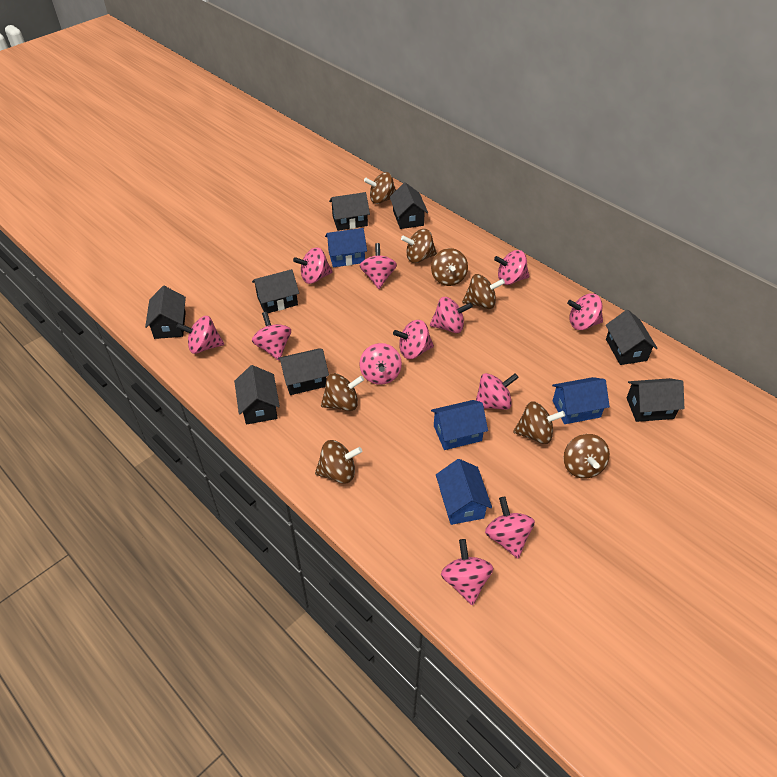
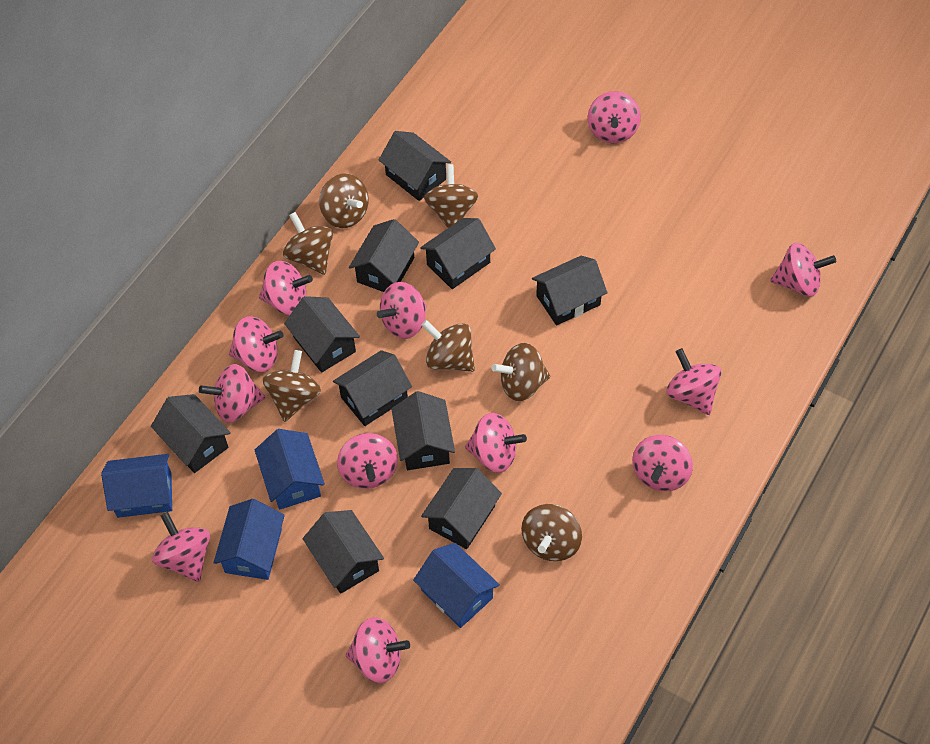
black house: [145,286,186,339] [234,365,280,425] [252,269,299,313] [278,348,329,395] [329,192,370,231] [390,182,428,229] [606,310,658,365] [626,378,685,422] = 8 -> [151,394,231,473] [284,296,360,373] [303,510,384,594] [333,350,412,426] [349,219,419,292] [379,131,451,201] [391,391,455,470] [420,218,496,289] [421,468,502,549] [532,256,607,325] = 10
brown spinning top: [315,440,362,484] [321,373,364,411] [364,172,396,204] [401,229,437,263] [431,248,468,286] [462,274,505,309] [513,401,565,444] [564,434,610,479] = 8 -> [263,350,321,422] [283,212,333,275] [319,174,369,228] [421,320,475,372] [424,164,478,228] [492,343,550,401] [521,504,582,561] = 7

